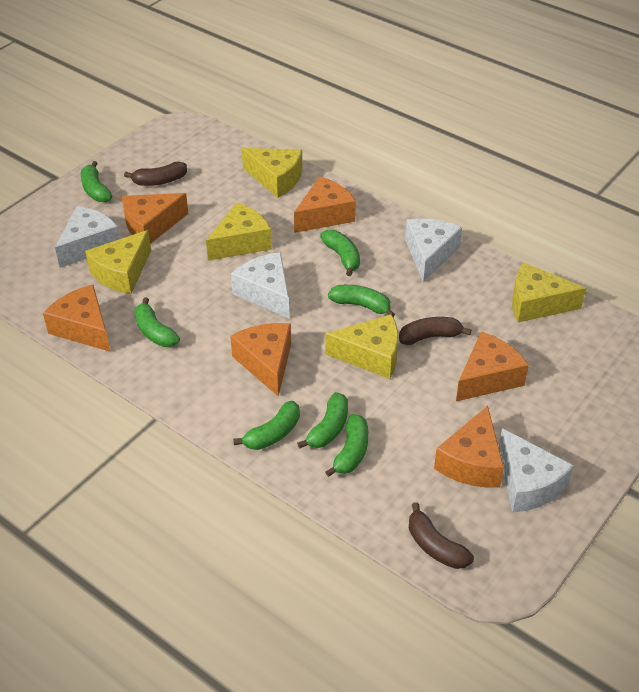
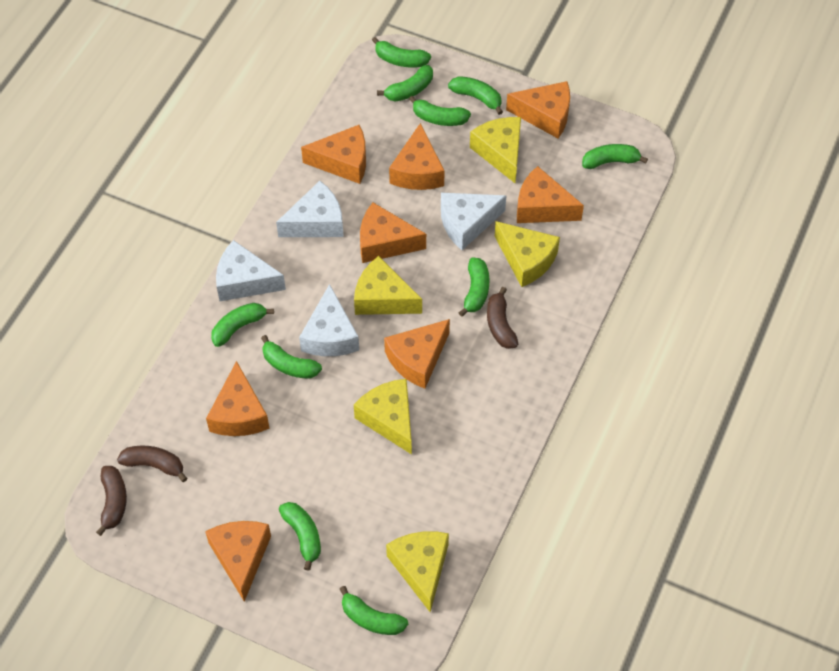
green banana: [81,161,112,202] [135,298,180,347] [233,401,300,450] [297,392,348,449] [320,230,360,276] [325,414,368,477] [328,285,395,317] = 7 -> [211,303,274,347] [261,335,322,378] [279,502,321,571] [340,586,408,635] [372,37,431,68] [377,65,433,102] [409,96,471,126] [448,76,503,115] [459,257,489,317] [582,144,648,169] = 10
orange cheese: [43,285,110,352] [122,193,188,244] [230,323,291,397] [294,176,356,233] [434,406,504,488] [456,331,529,401] = 6 -> [205,521,271,602] [206,361,270,436] [301,125,366,184] [360,203,426,263] [384,319,450,389] [389,123,445,190] [506,81,570,138] [517,166,584,223] = 8

